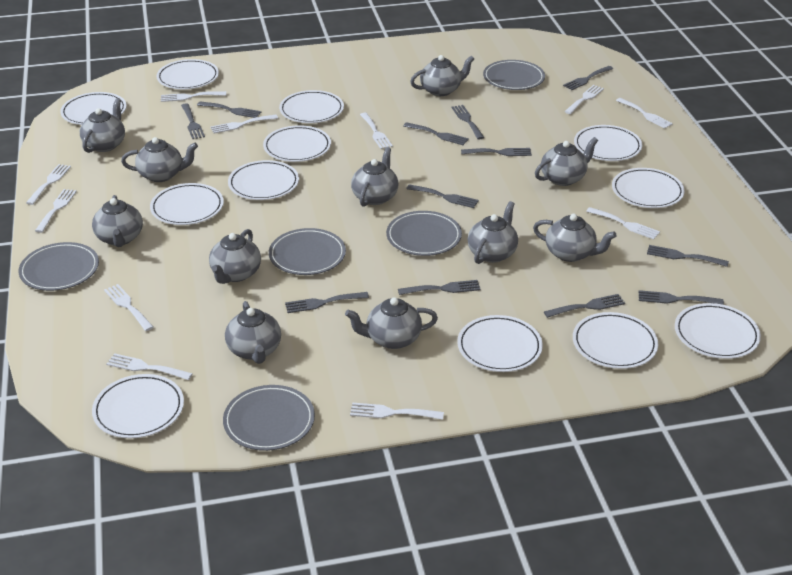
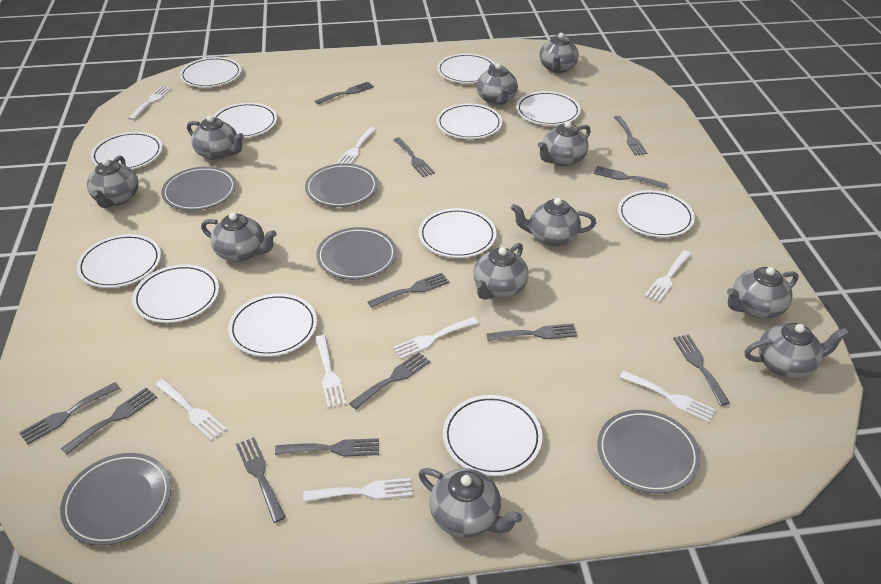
white fork: [26,164,71,205] [35,189,77,233] [104,284,154,331] [106,353,193,380] [161,91,226,102] [210,115,278,134] [350,402,444,420] [360,113,393,149] [564,85,604,114] [586,207,660,239] [616,98,673,129] = 11 -> [128,86,172,120] [155,379,227,441] [303,478,412,502] [315,335,346,408] [336,127,376,164] [393,317,478,359] [620,371,716,423] [645,251,692,302] = 8

